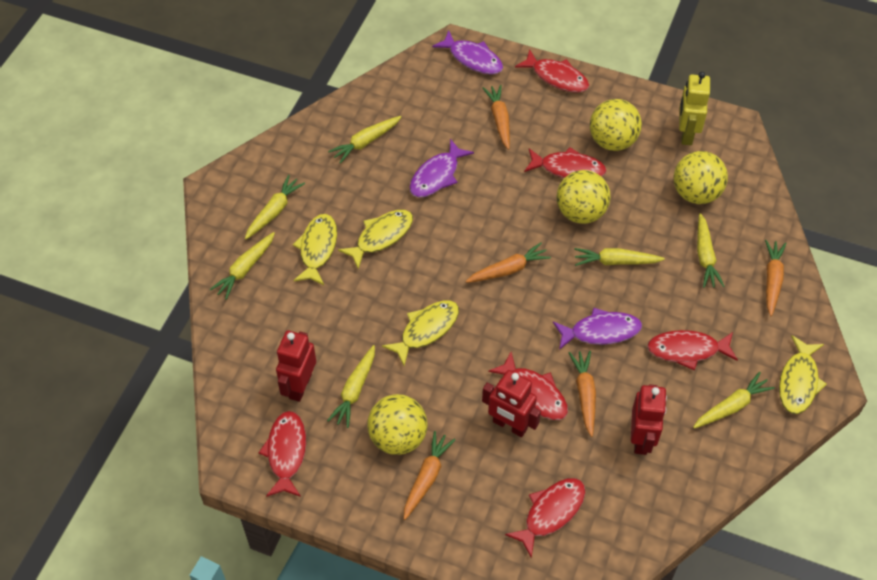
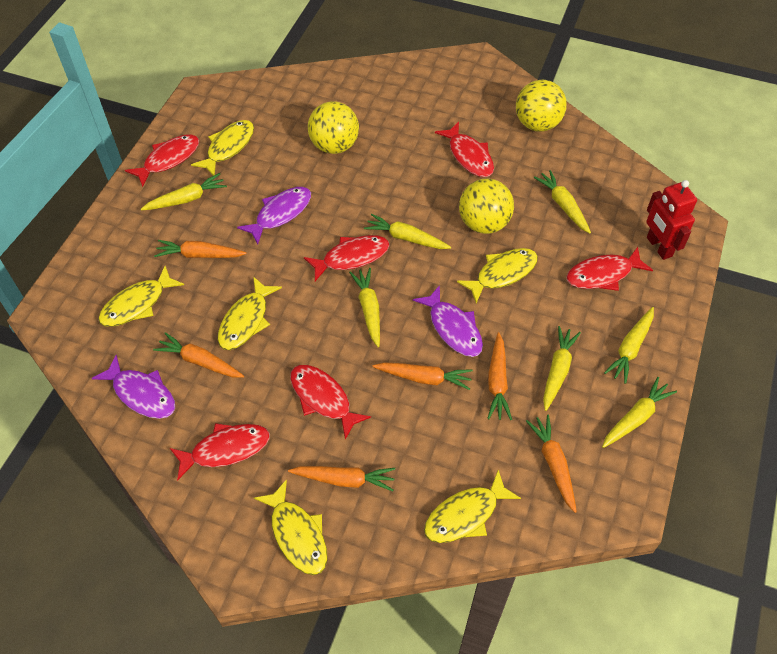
orange carrot: [404,431,456,520] [465,242,551,283] [483,85,510,150] [569,351,596,437] [765,240,787,316] = 5 -> [153,332,244,378] [154,240,246,258] [288,466,395,491] [373,363,473,390] [487,332,512,420] [526,415,577,513] = 6
red robot: [276,330,316,402] [482,370,541,437] [631,384,667,455] = 3 -> [646,180,697,260] = 1
yellow ball: [367,394,427,455] [556,170,610,224] [590,99,642,151] [674,151,728,204] = 4 -> [308,101,359,154] [459,178,514,234] [516,80,567,132] = 3
yellow fish: [293,214,337,285] [338,210,413,269] [382,301,459,366] [779,335,827,414] = 4 -> [98,266,184,327] [191,120,254,176] [218,276,282,350] [254,479,328,575] [424,470,521,543] [457,248,538,303] = 6
yellow robot: [679,72,710,145] = 1 -> none = 0

